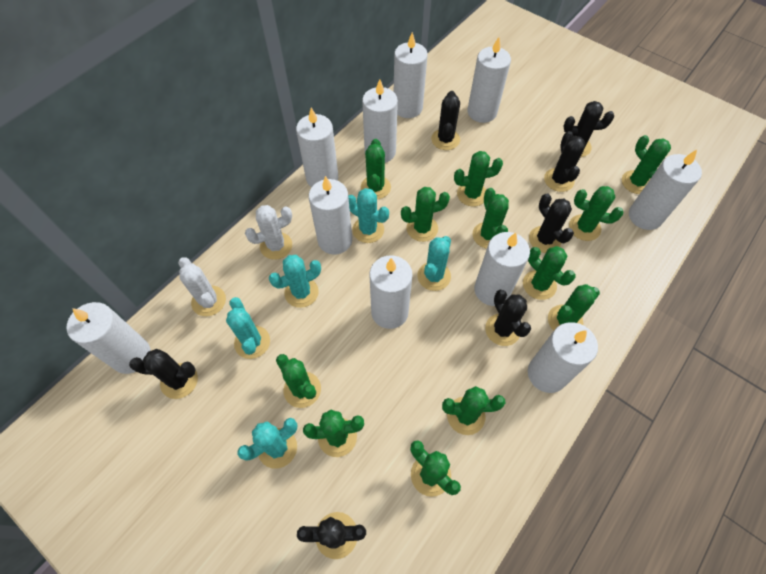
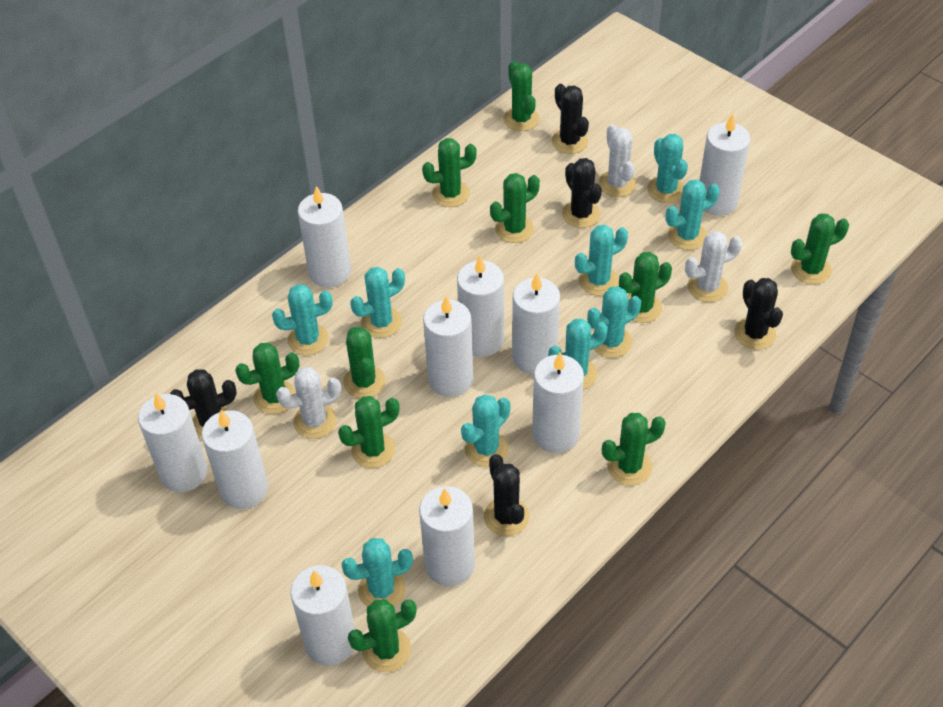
black cactus: [129,349,198,399] [297,512,366,559] [431,91,460,150] [485,290,531,346] [529,193,574,253] [544,131,585,192] [563,101,614,157] = 7 -> [170,369,237,440] [484,454,529,536] [552,84,589,154] [562,158,602,228] [734,278,783,350] = 5
green cactus: [276,354,321,408] [303,410,364,457] [361,139,391,199] [401,187,450,242] [410,440,461,497] [442,386,505,435] [454,151,503,207] [473,188,509,248] [523,246,576,300] [548,284,600,331] [569,186,623,241] [622,135,671,194] = 12 -> [235,343,299,414] [338,396,400,468] [343,327,386,398] [348,599,417,672] [422,138,477,207] [490,173,540,243] [504,61,539,131] [602,413,666,485] [619,252,672,323] [791,214,849,284] = 10
turquoise cactus: [226,297,270,359] [237,418,298,469] [269,255,321,308] [348,188,389,243] [417,236,451,291] = 5 -> [272,284,333,355] [341,538,413,607] [350,267,405,338] [461,394,510,467] [548,319,608,389] [575,225,628,296] [587,286,641,358] [647,134,688,203] [665,180,720,250] = 9
white cactus: [178,257,226,316] [245,205,292,260] = 2 -> [276,367,341,439] [599,124,636,197] [685,231,743,302] = 3

